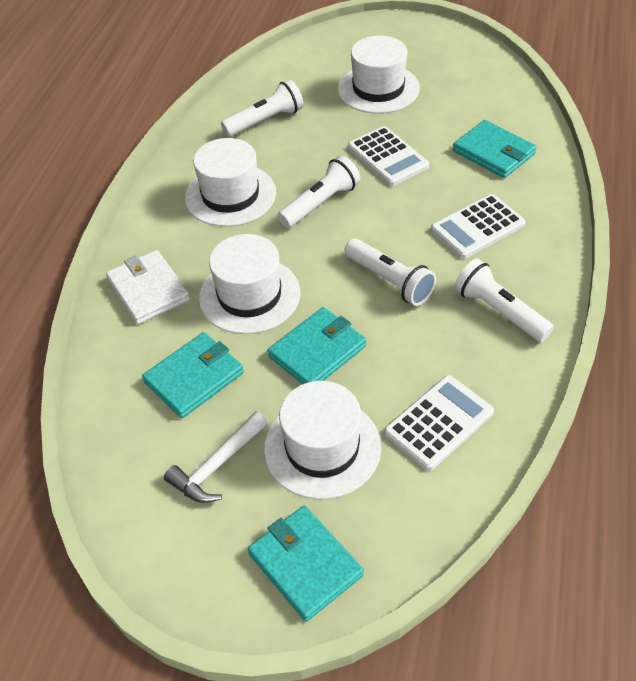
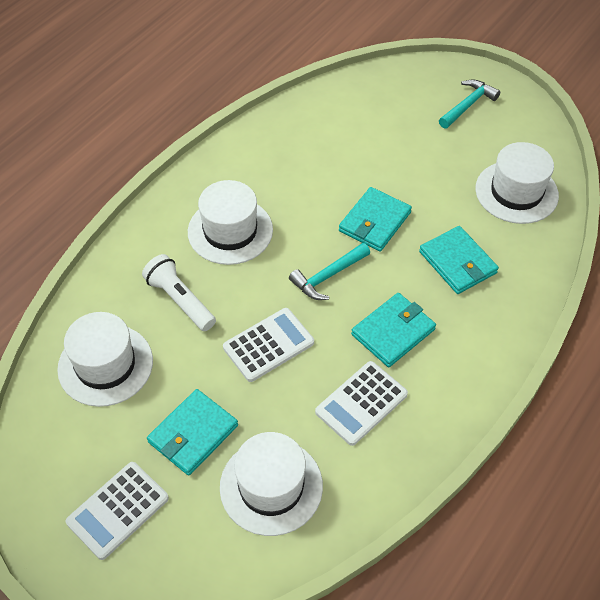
turquoise hammer: none = 0 -> [289,243,370,300] [439,80,500,129] = 2
white flashlight: [221,80,304,137] [278,156,360,228] [344,239,436,306] [454,259,554,342] = 4 -> [142,254,216,331] = 1
white hammer: [164,411,268,503] = 1 -> none = 0
white wallet: [106,250,190,324] = 1 -> none = 0

